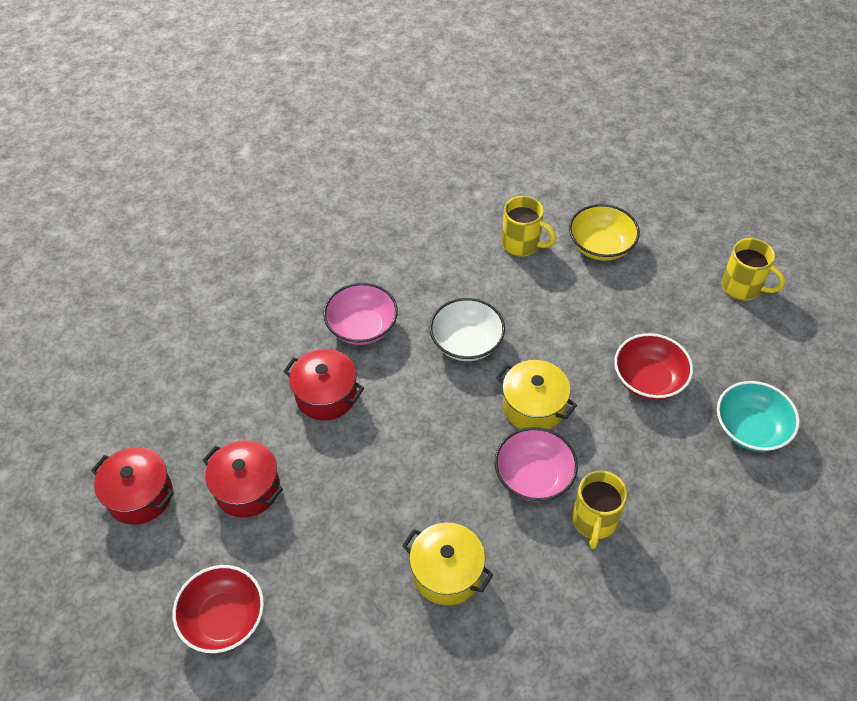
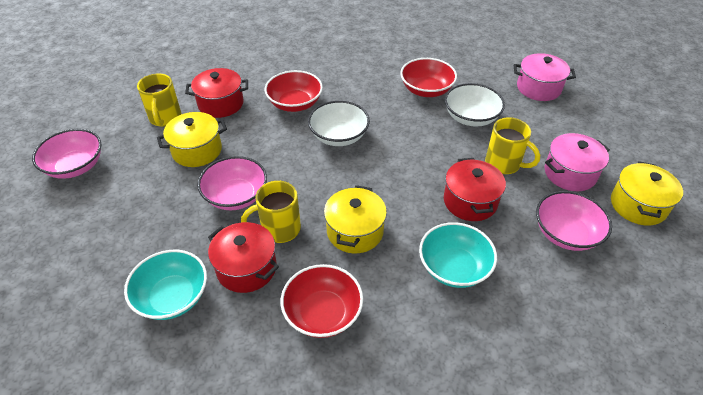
pink bowl: [323,283,398,345] [495,427,578,502] = 2 -> [32,129,101,179] [197,156,267,210] [536,191,612,251] = 3
pink pot: none = 0 -> [514,53,576,101] [545,133,610,191] = 2
red bowl: [173,565,264,653] [614,333,693,400] = 2 -> [265,70,323,112] [281,264,363,338] [400,58,457,97] = 3
turquoise bowl: [717,381,800,452] = 1 -> [124,250,207,320] [419,222,497,288] = 2
white bowl: [430,298,505,361] = 1 -> [308,101,370,146] [445,83,505,126] = 2
yellow bowl: [569,204,640,261] = 1 -> none = 0
yellow pot: [402,523,493,605] [496,360,577,429] = 2 -> [157,112,227,167] [324,185,387,254] [611,161,683,225] = 3

